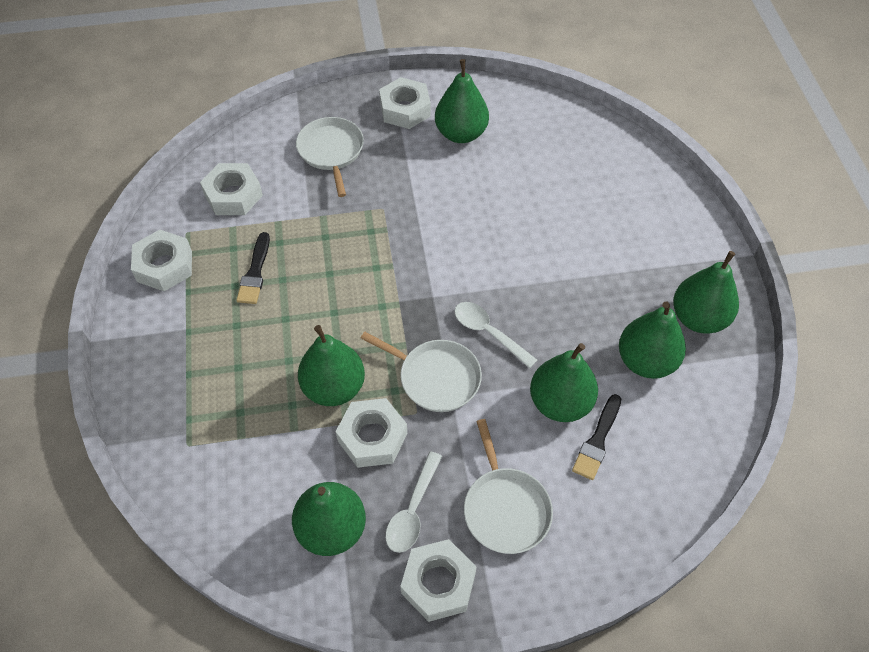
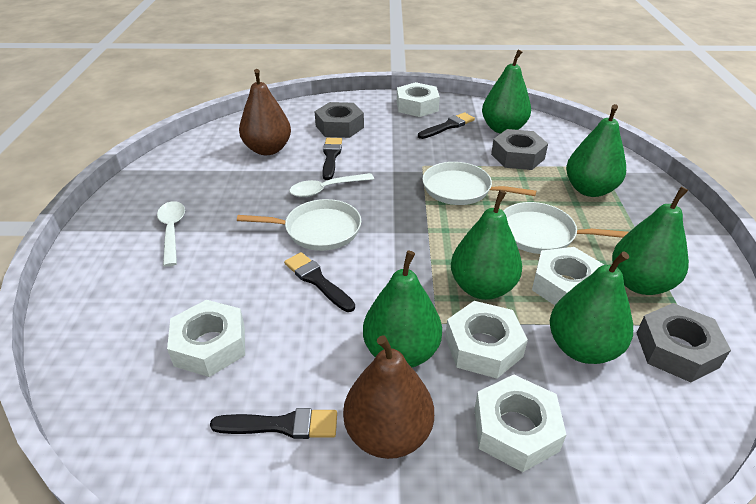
black brush: [236,232,270,304] [572,394,621,480] = 2 -> [210,408,337,439] [284,252,355,312] [322,138,342,180] [418,112,475,139] = 4
brown pear: none = 0 -> [239,69,291,155] [343,335,434,459] = 2
grey nut: none = 0 -> [315,102,364,138] [491,129,548,170] [637,303,731,382] = 3

